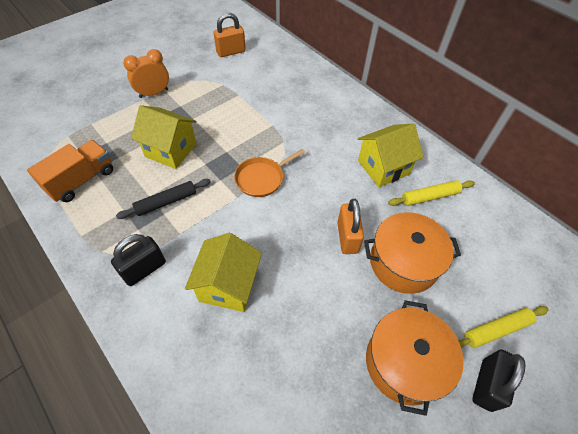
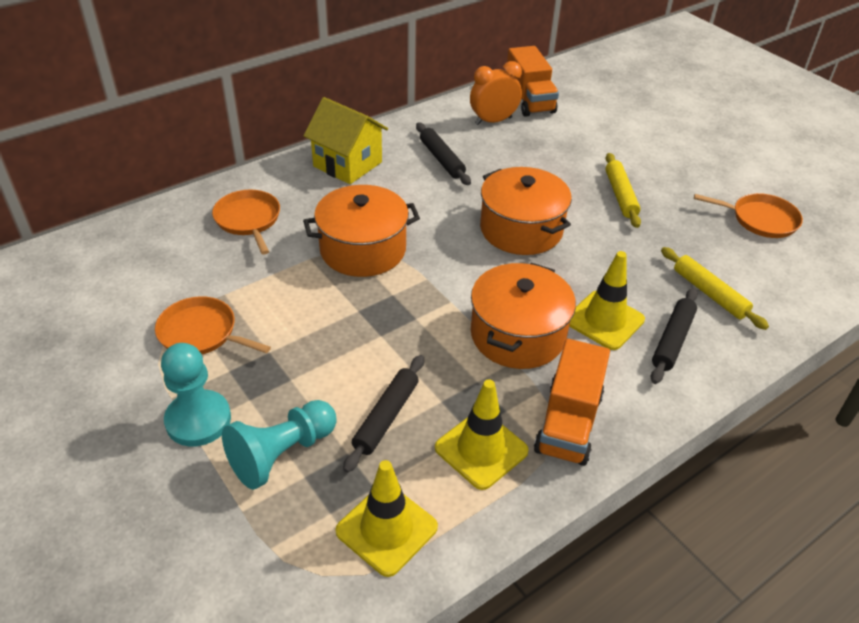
black padlock: [111,234,166,286] [472,349,526,412] = 2 -> none = 0
black rolling pin: [116,179,211,219] = 1 -> [343,355,424,473] [416,122,471,185] [651,288,698,384] = 3
orange padlock: [214,13,246,57] [337,199,364,254] = 2 -> none = 0
orange pan: [234,149,305,197] = 1 -> [155,296,271,354] [212,190,280,255] [694,193,803,238] = 3
orange pot: [364,212,461,294] [366,300,464,416] = 2 -> [303,185,420,277] [471,263,576,369] [480,167,572,255] = 3
orange truck: [27,140,113,202] = 1 -> [506,46,559,117] [534,339,610,466] = 2
turquoise pawn: none = 0 -> [161,343,231,446] [222,400,337,490] = 2
yellow house: [131,105,197,169] [185,233,262,312] [358,124,424,187] = 3 -> [303,97,388,184] = 1
yellow traffic cone: none = 0 -> [335,460,438,577] [435,379,529,490] [569,251,645,350] = 3

